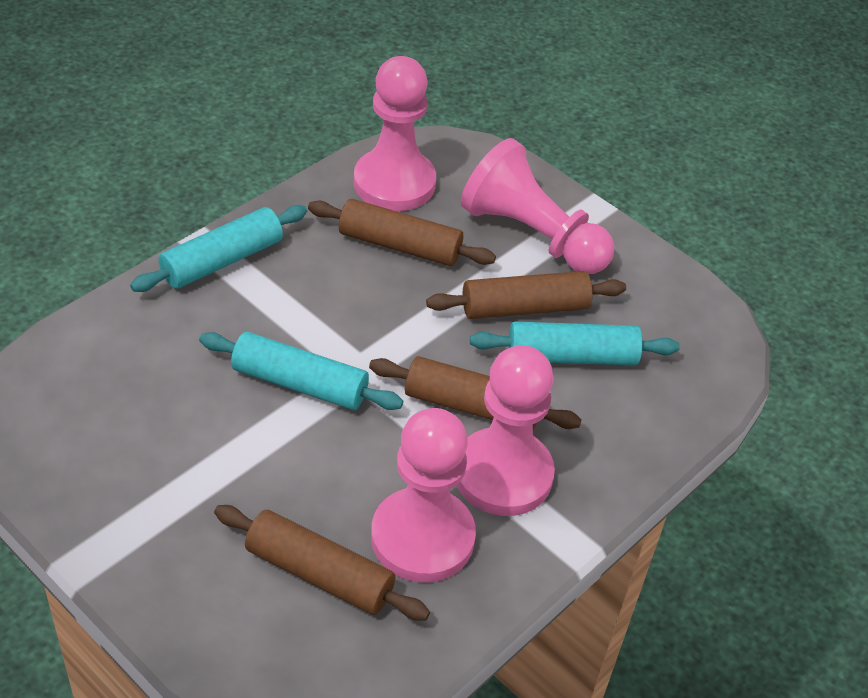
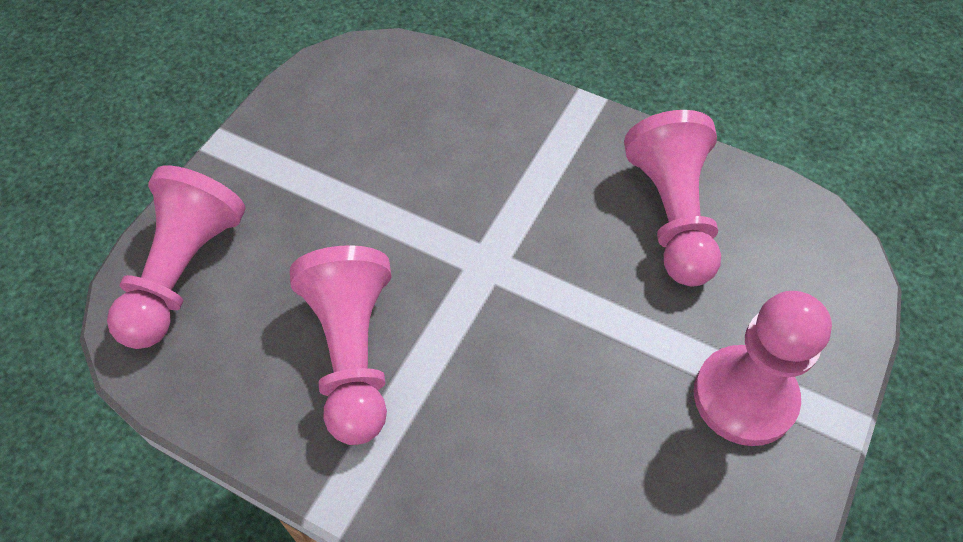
brown rolling pin: [214,505,430,621] [308,199,496,266] [369,356,582,430] [426,271,626,319] = 4 -> none = 0
turquoise rolling pin: [130,205,307,292] [199,332,403,410] [470,322,680,365] = 3 -> none = 0

